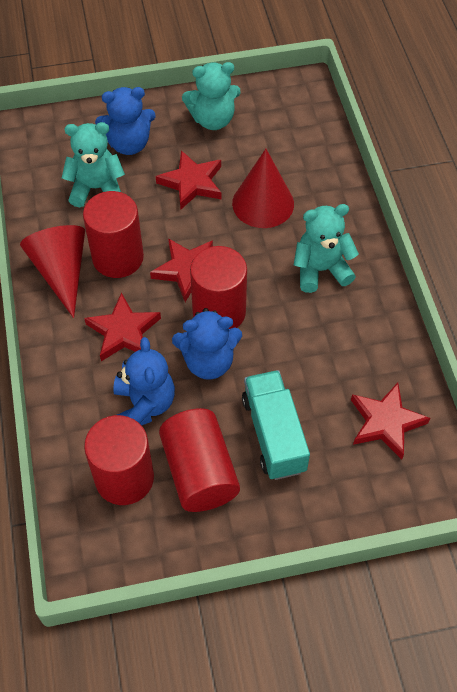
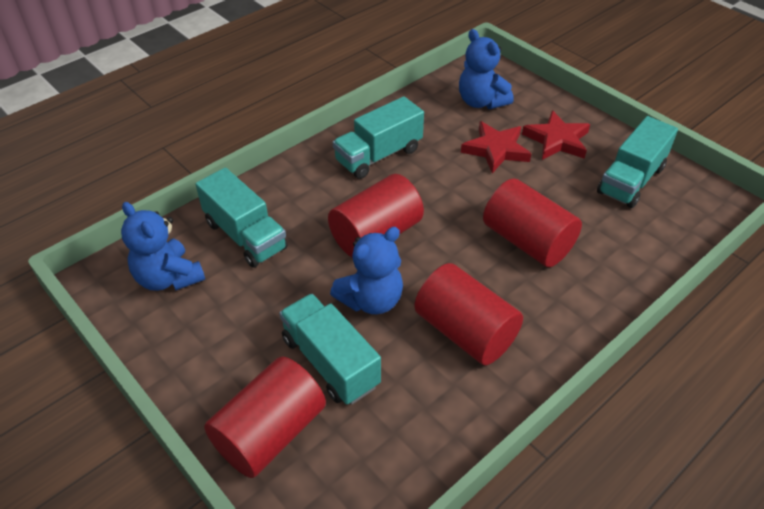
red cone: [20,225,85,318] [232,149,294,228] = 2 -> none = 0
red star: [84,293,161,361] [150,238,213,302] [156,150,221,210] [351,383,430,459] = 4 -> [461,121,531,173] [522,110,590,160] = 2
turquoise teddy bear: [62,122,125,207] [182,62,241,130] [294,204,359,293] = 3 -> none = 0
turquoise truck: [242,370,310,480] = 1 -> [195,168,288,268] [279,294,381,405] [333,96,424,179] [597,116,678,208] = 4

